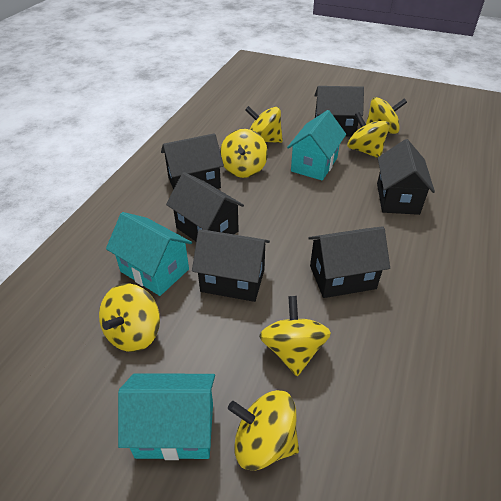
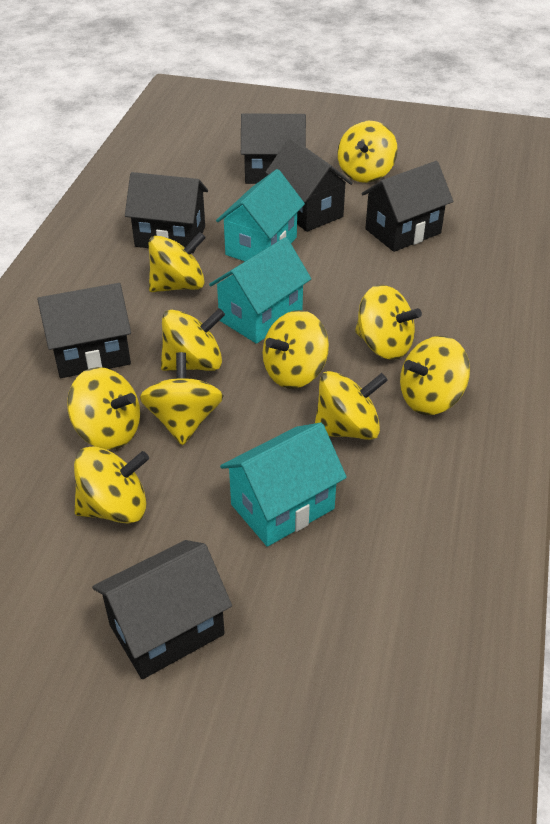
yellow spinning top: [99,283,160,352] [220,129,268,178] [228,390,299,471] [245,106,283,143] [259,296,331,376] [347,112,390,158] [366,97,407,134] = 7 -> [67,367,140,450] [74,446,149,524] [140,352,223,445] [149,232,206,292] [161,308,225,371] [263,310,329,389] [315,371,388,440] [337,121,398,183] [355,285,422,360] [400,336,470,415] = 10

